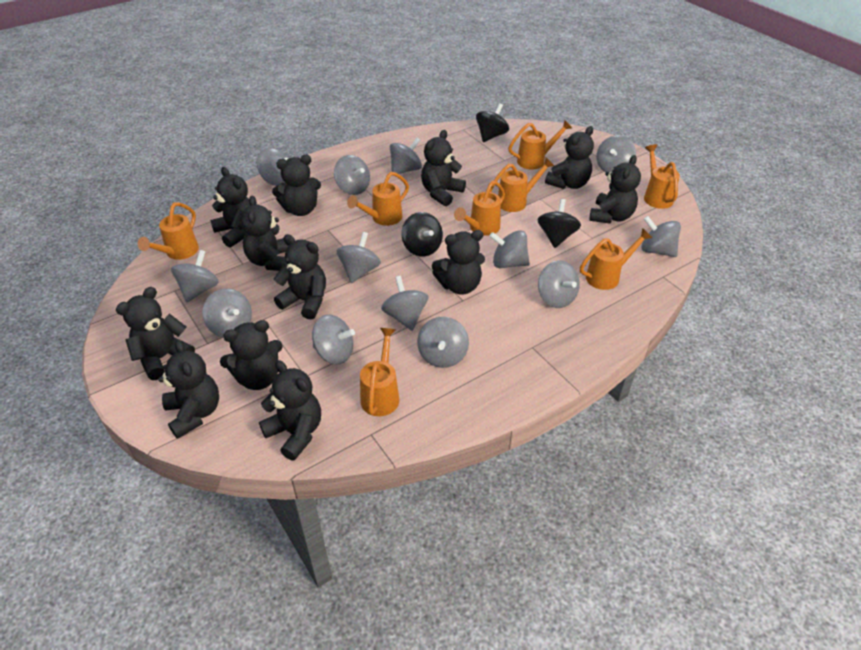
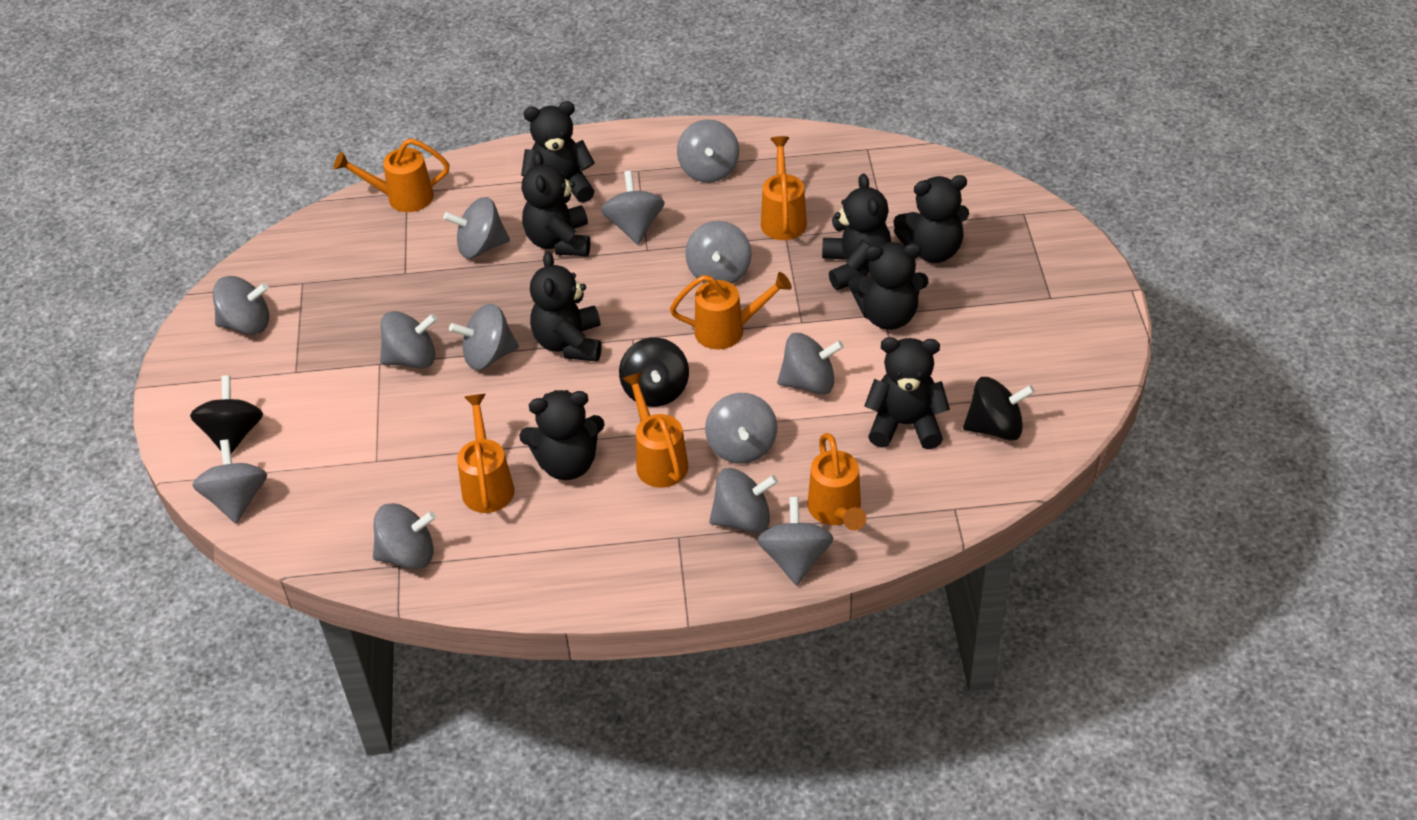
black teddy bear: [116,287,195,380] [158,340,219,439] [210,167,250,248] [220,320,283,390] [240,196,288,271] [259,360,321,460] [272,155,321,216] [274,234,326,320] [421,130,466,206] [432,230,485,295] [545,126,594,189] [589,155,641,224] = 12 -> [519,390,605,480] [521,101,595,203] [522,151,590,256] [530,251,602,362] [822,173,891,290] [848,242,928,330] [864,337,950,449] [893,175,969,263] = 8
orange watering can: [138,202,199,260] [347,172,409,226] [360,328,399,416] [454,181,505,236] [490,158,554,212] [508,120,572,170] [580,228,652,290] [644,144,680,209] = 8 -> [334,138,449,212] [457,394,514,513] [622,372,688,488] [670,272,792,349] [761,136,807,240] [807,433,866,531] = 6

